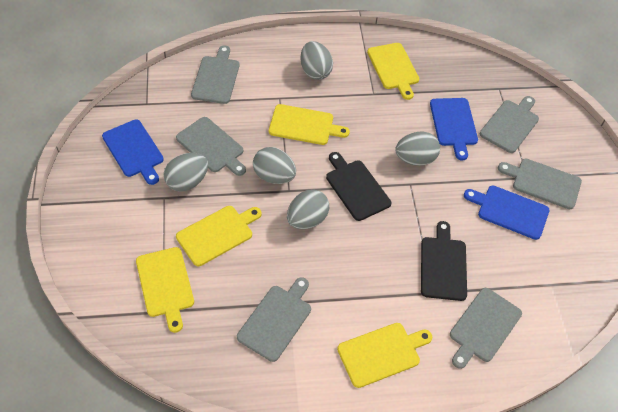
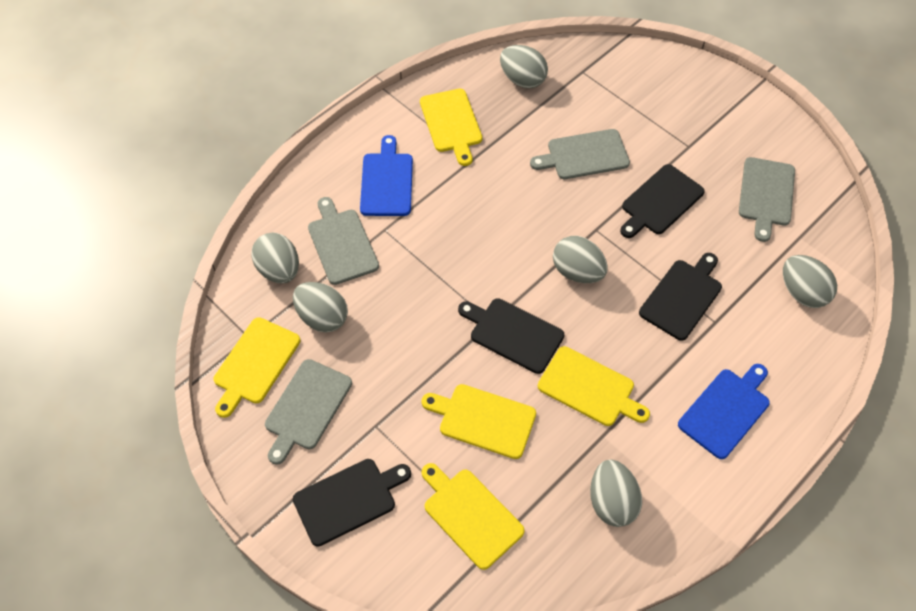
black cutting board: [326,152,391,221] [421,221,467,301] = 2 -> [293,459,411,547] [458,298,564,374] [620,164,705,238] [639,253,722,341] = 4
blue cutting board: [102,120,164,185] [430,98,478,161] [464,186,549,240] = 3 -> [360,135,413,216] [678,364,770,459] = 2
grey cutting board: [176,117,246,176] [191,45,239,104] [237,277,311,362] [450,288,522,369] [480,96,539,153] [498,159,582,209] = 6 -> [265,359,352,465] [308,197,379,285] [530,129,630,179] [739,157,795,242] = 4
grey egg: [164,153,208,192] [253,147,296,184] [287,190,330,229] [301,41,333,80] [395,131,440,166] = 5 -> [251,233,299,283] [293,282,348,332] [500,45,548,88] [553,236,608,283] [590,459,642,527] [783,255,837,308] = 6

